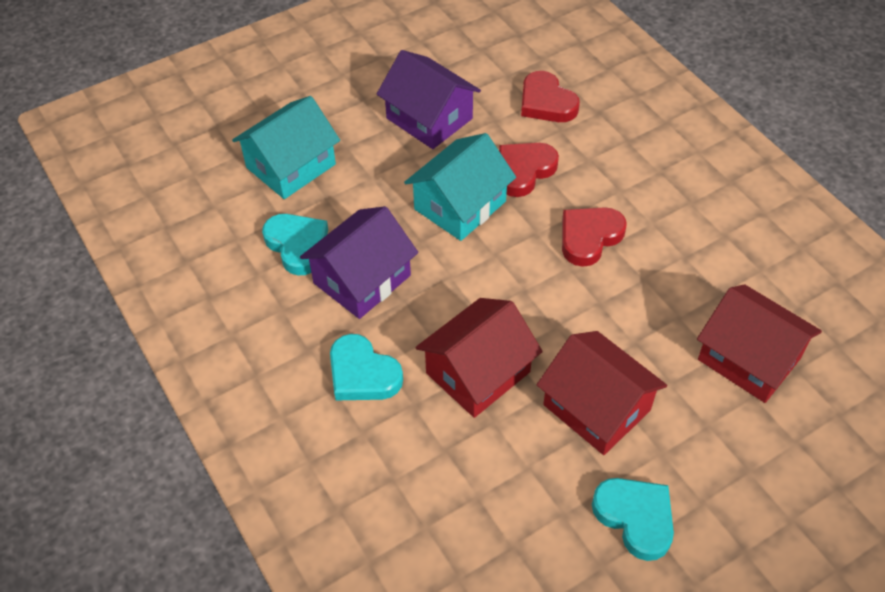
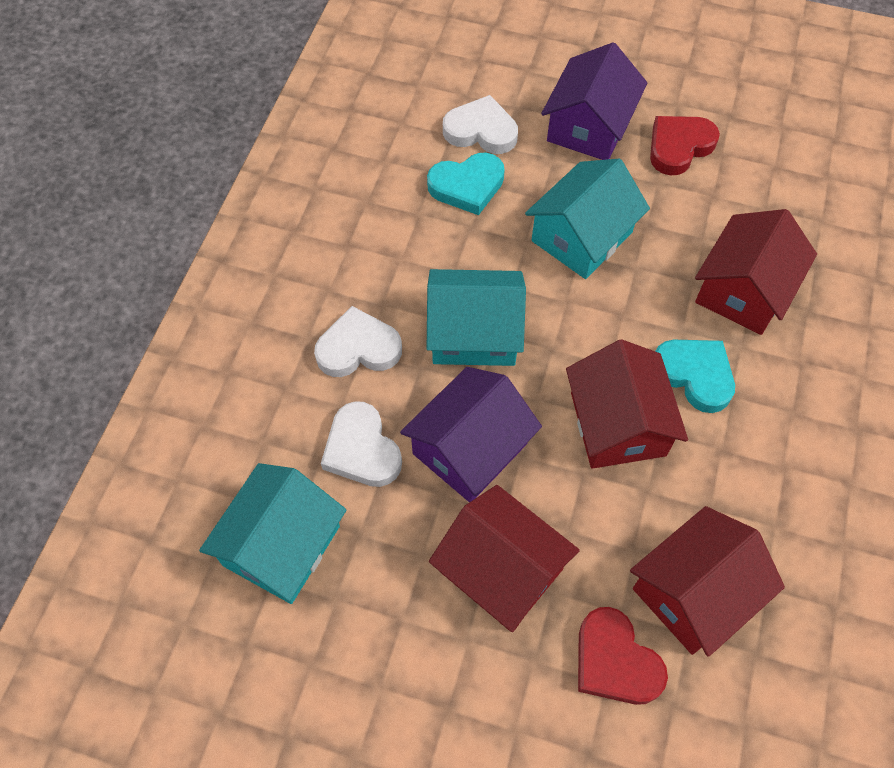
red heart: [499,143,559,197] [521,71,580,122] [562,207,627,267] = 3 -> [578,607,668,705] [650,116,720,175] = 2
red house: [416,298,543,418] [537,331,667,455] [697,284,822,403] = 3 -> [429,485,580,632] [566,339,688,469] [630,506,785,657] [695,209,817,335] = 4
turquoise heart: [262,214,328,275] [330,334,403,400] [592,478,674,561] = 3 -> [427,153,505,215] [655,340,735,413] = 2
turquoise house: [232,96,340,199] [404,133,516,241] = 2 -> [199,463,346,604] [427,269,526,366] [525,159,650,279] = 3
white heart: none = 0 -> [314,306,402,377] [321,401,402,487] [443,95,518,154] = 3

